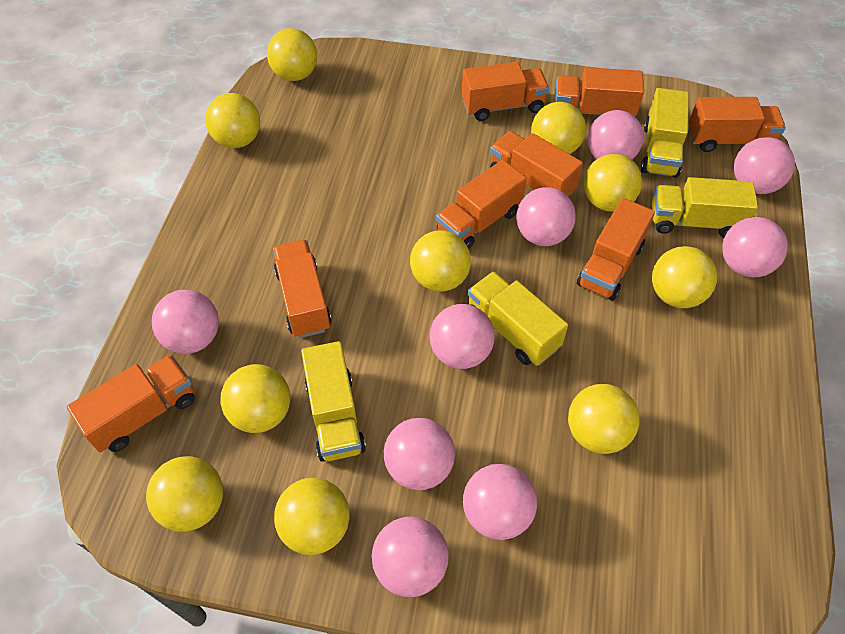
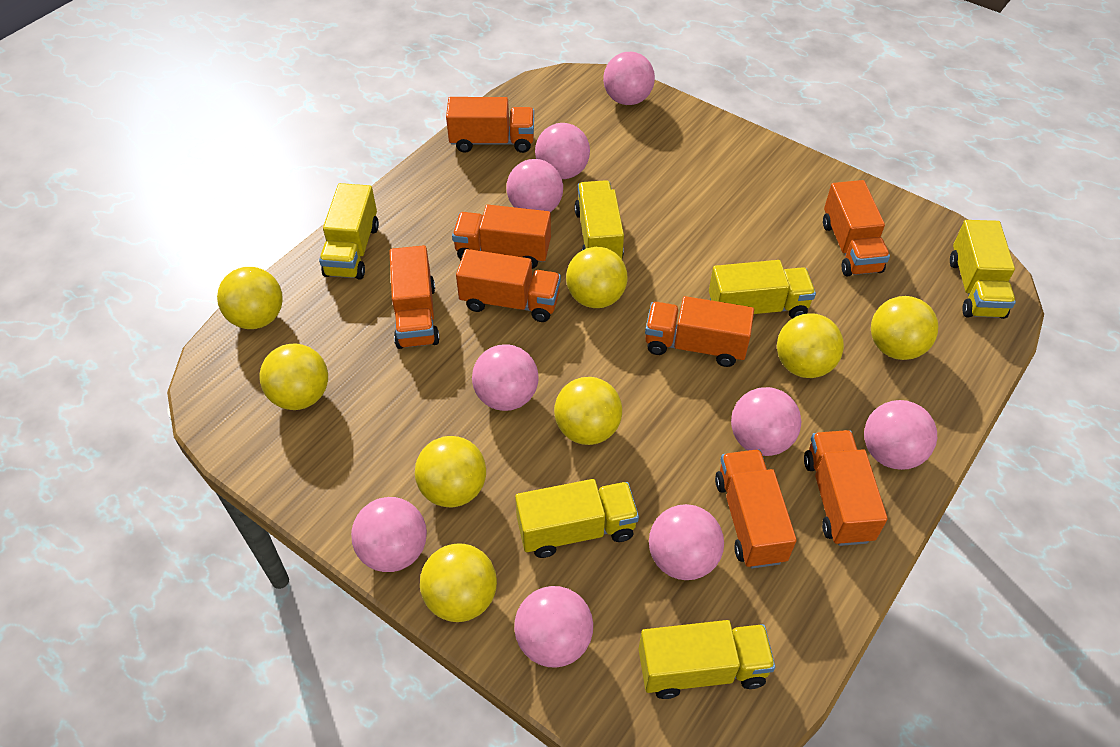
yellow ball: [146,456,223,532] [205,93,260,148] [221,364,290,433] [267,28,317,81] [274,478,350,555] [410,230,471,291] [531,102,586,154] [568,384,640,454] [584,154,642,212] [652,246,717,308] = 10 -> [217,267,283,329] [259,344,328,410] [415,436,486,508] [420,543,497,622] [554,377,622,445] [566,247,627,308] [777,313,844,378] [871,296,938,360] = 8
yellow truck: [301,341,366,462] [468,271,568,366] [641,88,689,178] [652,177,758,238] = 4 -> [319,183,379,280] [515,479,639,558] [574,180,624,259] [638,620,775,699] [709,260,816,319] [950,220,1016,319] = 6

